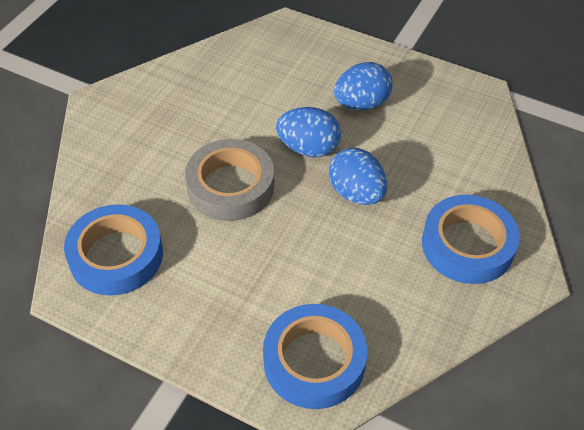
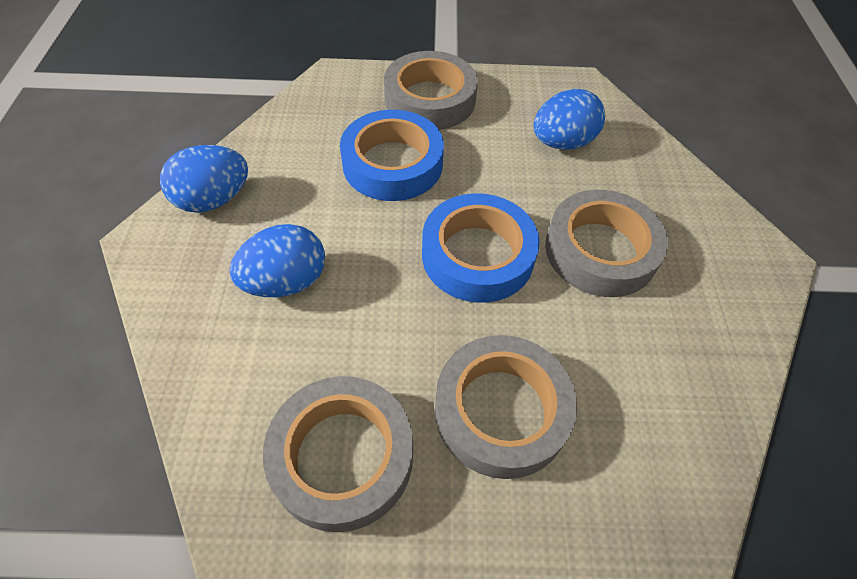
blue tape: [64,204,163,296] [263,304,367,409] [422,195,520,284] = 3 -> [340,110,444,201] [422,193,540,303] = 2
grey tape: [185,139,274,221] = 1 -> [263,376,413,532] [384,51,478,130] [435,335,577,479] [545,190,668,297] = 4

